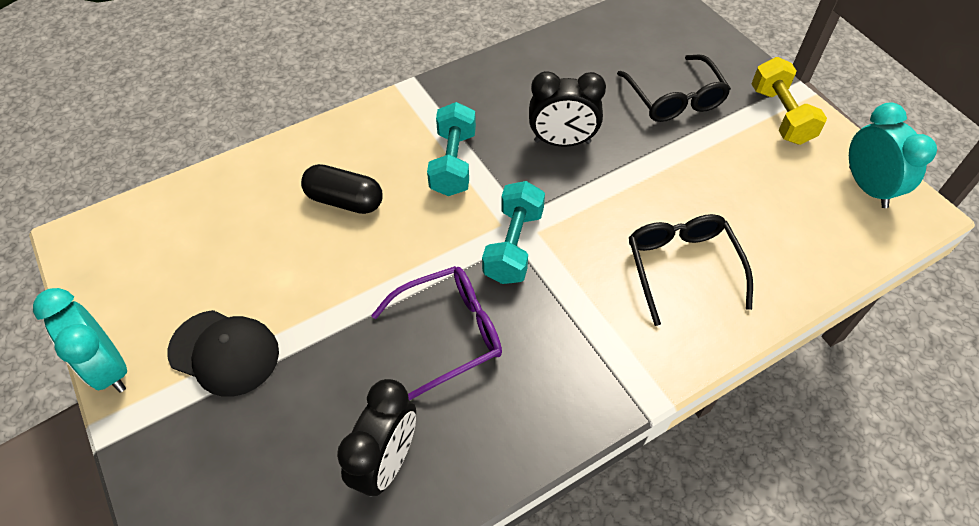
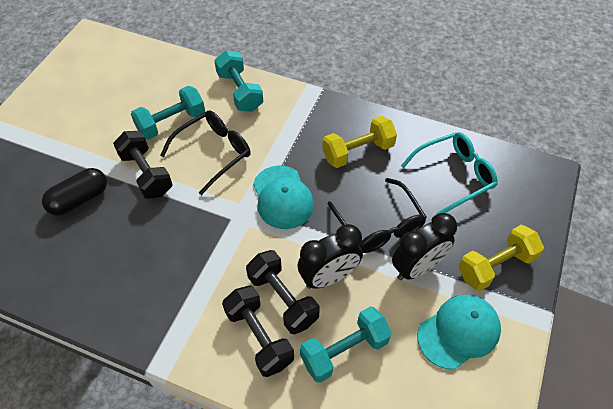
black cap: [167,310,279,397] = 1 -> none = 0
black dumbbell: none = 0 -> [113,131,173,199] [222,285,294,377] [246,250,319,334] = 3
purple glasses: [371,266,502,400] = 1 -> none = 0
turquoise cap: none = 0 -> [253,165,314,229] [417,295,501,370] = 2
turquoise clock: [33,288,127,393] [849,103,937,208] = 2 -> none = 0
turquoise dumbbell: [427,102,476,196] [482,181,545,284] = 2 -> [131,86,205,140] [214,50,263,112] [300,306,392,383] = 3
turquoise glasses: none = 0 -> [401,132,498,214] = 1
yellow dumbbell: [751,57,827,145] = 1 -> [322,116,397,168] [458,225,544,291] = 2

